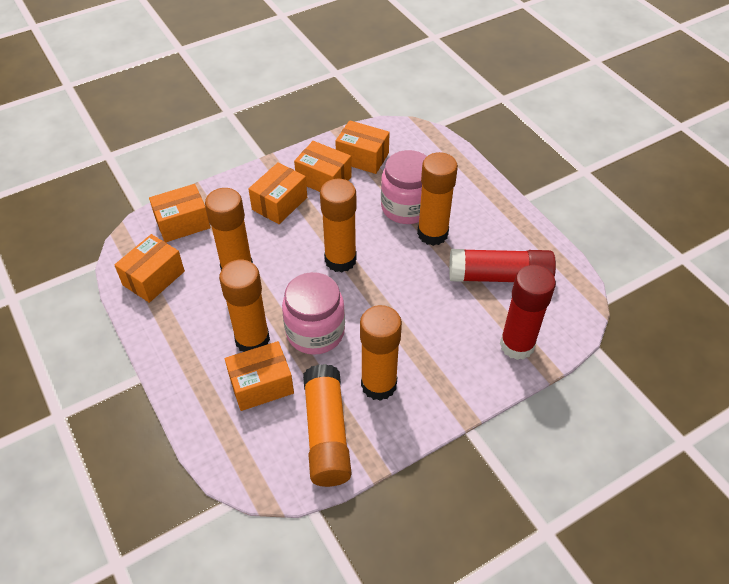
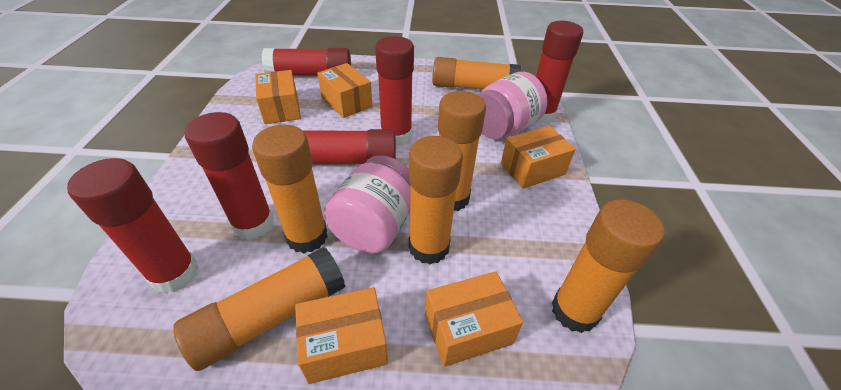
orange box: [114,234,185,303] [149,184,210,242] [225,341,294,411] [248,162,307,224] [294,141,352,192] [335,120,390,174] = 6 -> [255,70,301,124] [295,287,388,384] [317,63,372,118] [425,271,523,367] [501,126,576,189] = 5
red glue stick: [449,249,556,282] [500,265,556,360] = 2 -> [67,158,199,293] [185,112,274,240] [262,48,351,76] [303,129,396,164] [375,36,414,146] [536,21,583,124] = 6

